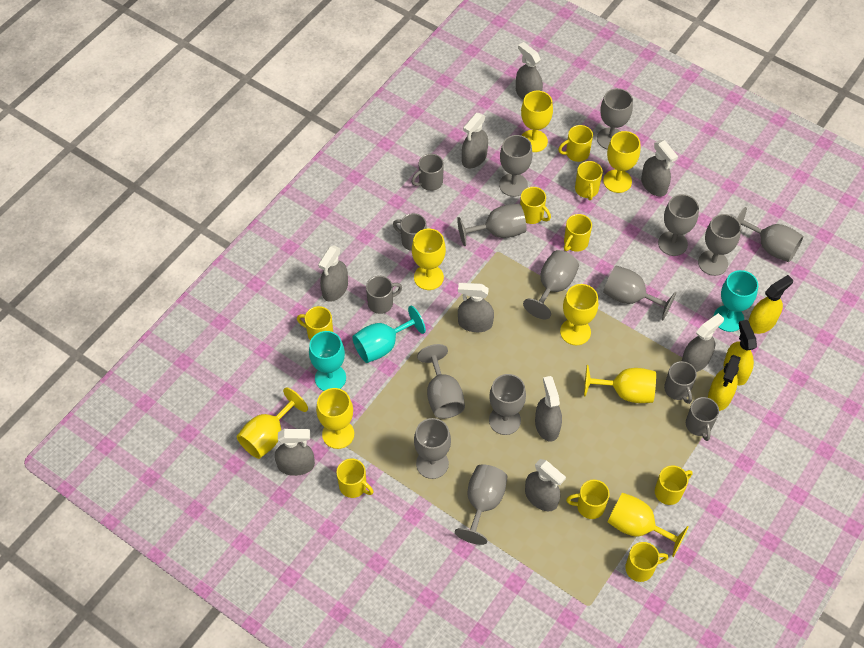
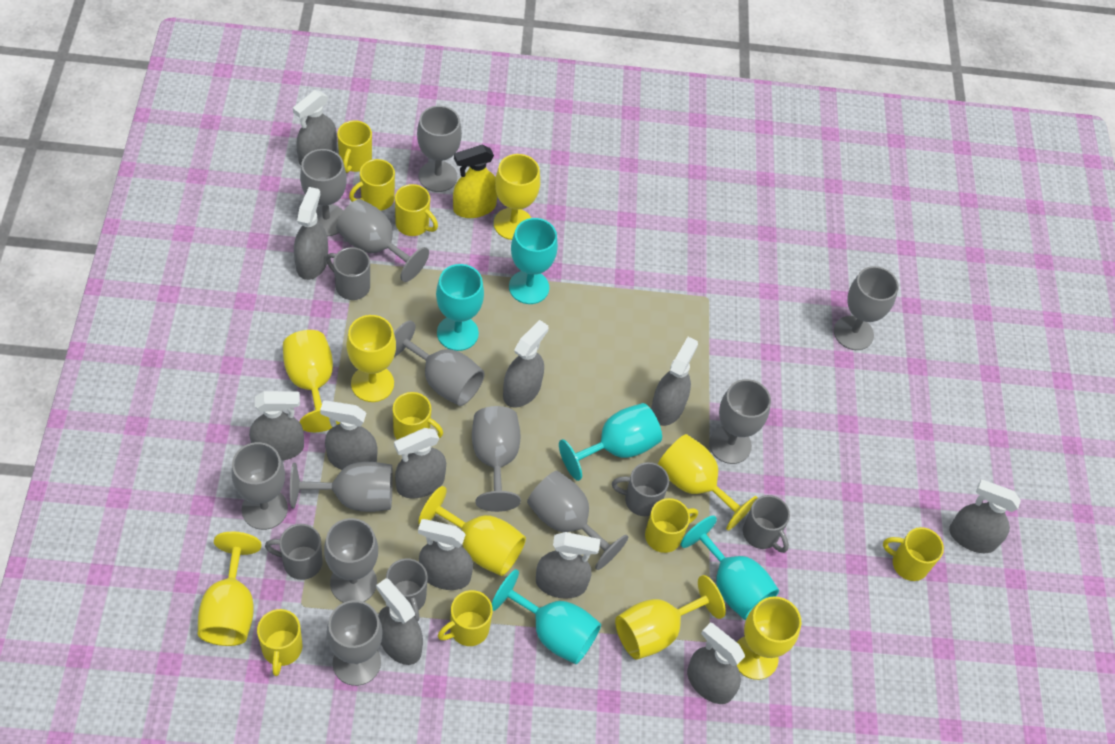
grey spray bottle: [275,429,315,476] [318,245,348,302] [458,283,494,332] [462,113,488,169] [516,42,543,100] [525,459,566,511] [535,376,562,442] [641,140,678,197] [682,313,724,372] = 9 -> [249,391,304,461] [293,90,337,165] [294,187,328,280] [320,400,378,470] [376,578,423,665] [394,428,446,498] [418,519,473,590] [503,320,549,408] [536,532,600,599] [651,337,698,426] [687,622,745,704] [949,480,1021,553] = 12
turquoise goblet: [309,331,346,391] [352,306,426,363] [714,270,758,332] = 3 -> [436,264,484,351] [491,569,601,664] [509,218,558,304] [559,403,662,481] [681,516,779,620] = 5
yellow mug: [297,306,333,341] [336,459,373,498] [520,187,551,224] [558,125,593,162] [564,214,592,252] [566,480,609,519] [575,161,603,200] [625,542,668,582] [655,465,693,505] = 9 -> [257,609,302,676] [337,120,372,173] [349,159,395,211] [393,392,443,440] [395,184,438,236] [438,590,493,646] [645,498,698,553] [883,527,944,581] = 8
yellow spray bottle: [708,355,741,411] [724,320,757,385] [748,275,793,334] = 3 -> [453,145,497,218] = 1

